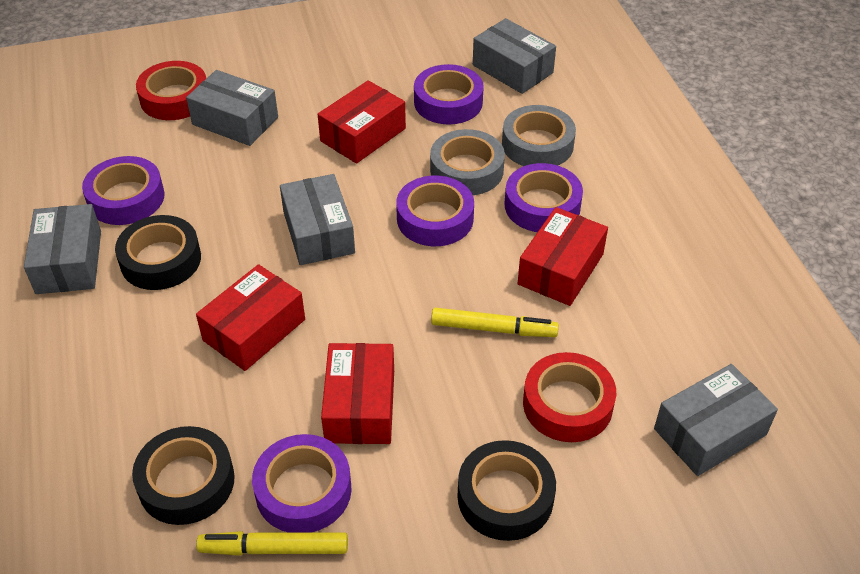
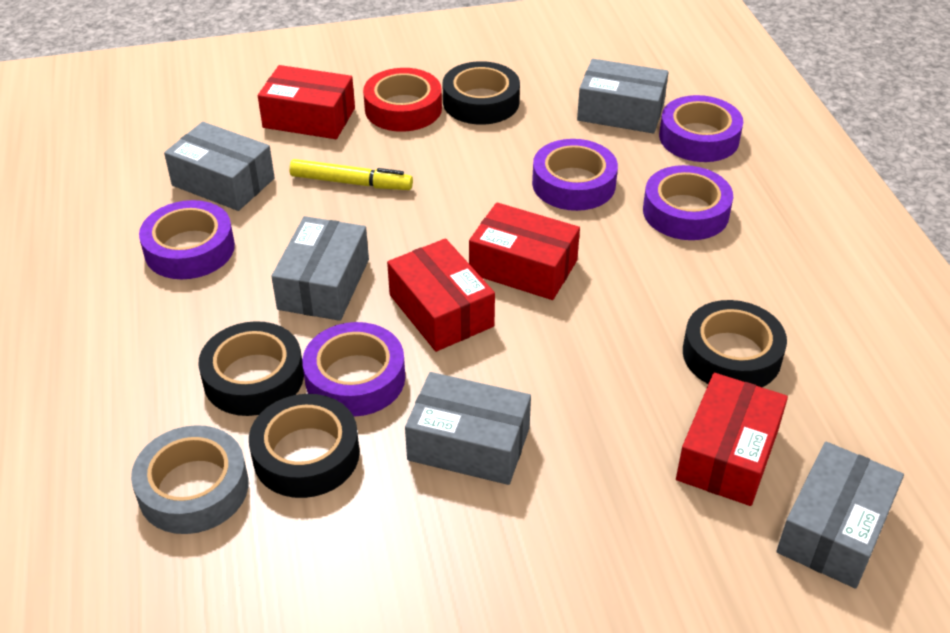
black tape: [115,215,201,290] [132,426,235,525] [457,440,556,541] = 3 -> [198,321,304,416] [249,394,360,498] [443,61,520,125] [683,300,787,387] = 4
grey tape: [430,129,505,195] [502,105,576,166] = 2 -> [131,425,249,534] = 1
red tape: [136,61,206,120] [523,352,616,442] = 2 -> [363,68,442,132] = 1
yellow marker: [196,531,348,556] [431,308,559,337] = 2 -> [289,159,413,190] = 1

